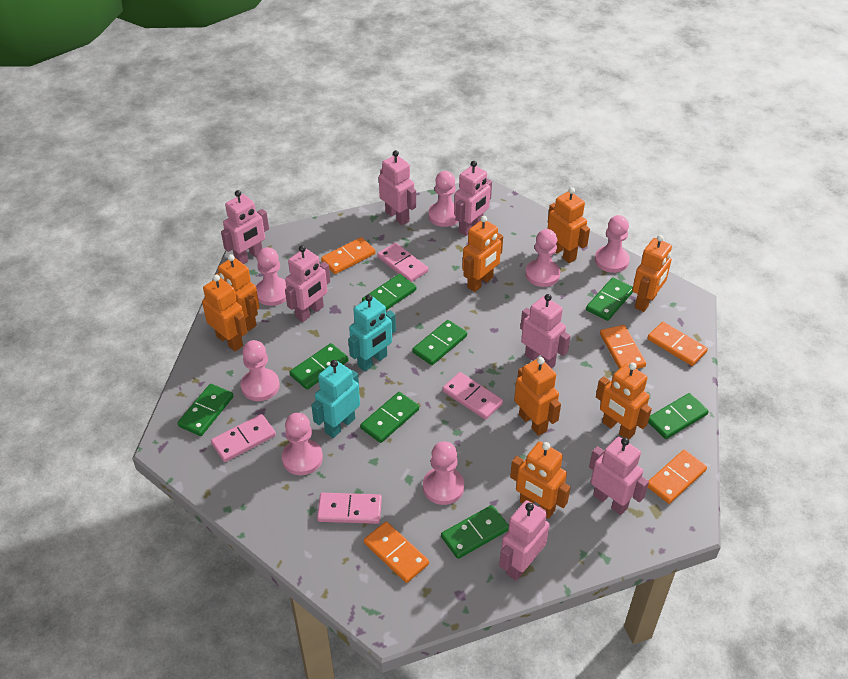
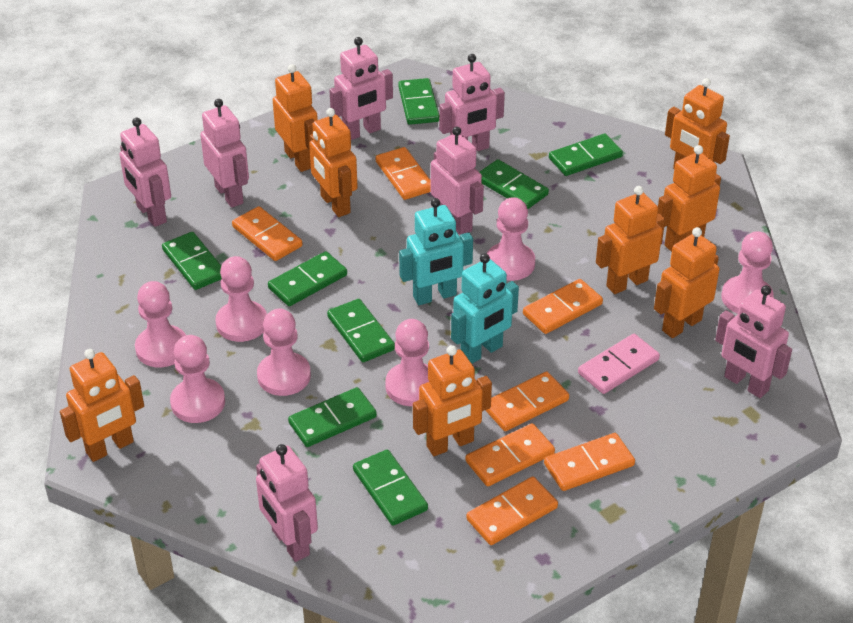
orange domino: [321,237,376,274] [364,522,429,583] [600,325,646,369] [647,322,708,366] [648,450,707,504] = 5 -> [232,206,302,261] [376,147,431,200] [466,423,555,486] [466,477,558,545] [485,371,569,431] [523,279,603,334] [544,433,635,491] = 7
pink domino: [211,414,276,462] [317,493,382,524] [377,243,428,282] [443,372,503,420] = 4 -> [578,334,660,394] = 1

